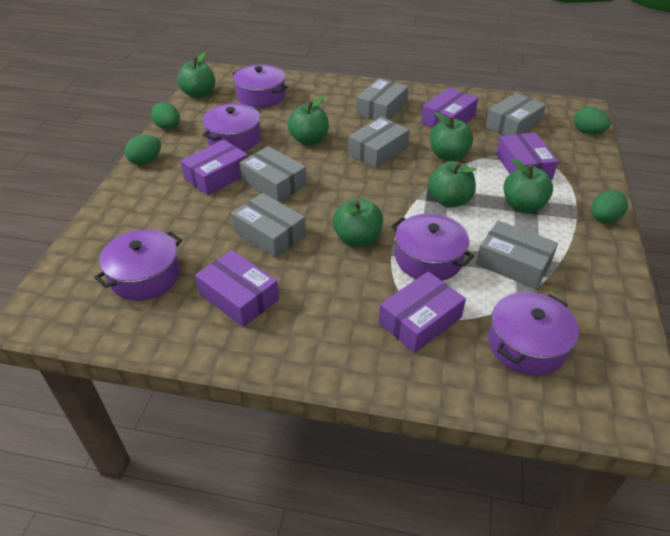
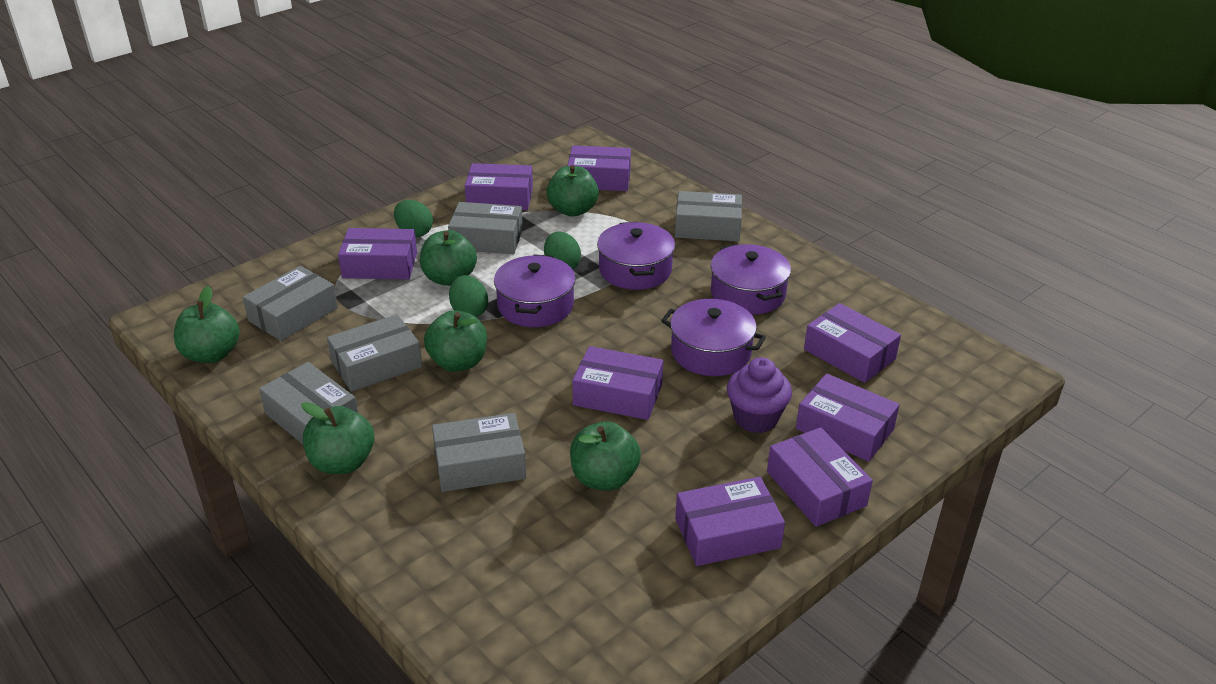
green egg: [125,135,161,165] [151,102,180,129] [574,107,611,134] [591,190,628,223] = 4 -> [394,200,433,237] [449,275,488,317] [544,231,581,270] = 3
purple box: [181,139,248,195] [195,250,279,327] [379,271,466,353] [421,87,478,128] [496,133,558,180] = 5 -> [338,228,417,279] [465,163,533,210] [568,145,631,191] [572,346,663,420] [675,477,785,566] [767,427,873,527] [796,374,900,462] [804,303,901,383] = 8
purple cupcake: none = 0 -> [727,357,792,433] = 1
purple pot: [94,229,182,301] [202,103,261,151] [233,65,288,108] [391,214,474,281] [488,292,579,376] = 5 -> [494,254,576,327] [597,222,675,290] [661,299,766,376] [711,244,791,315] = 4

